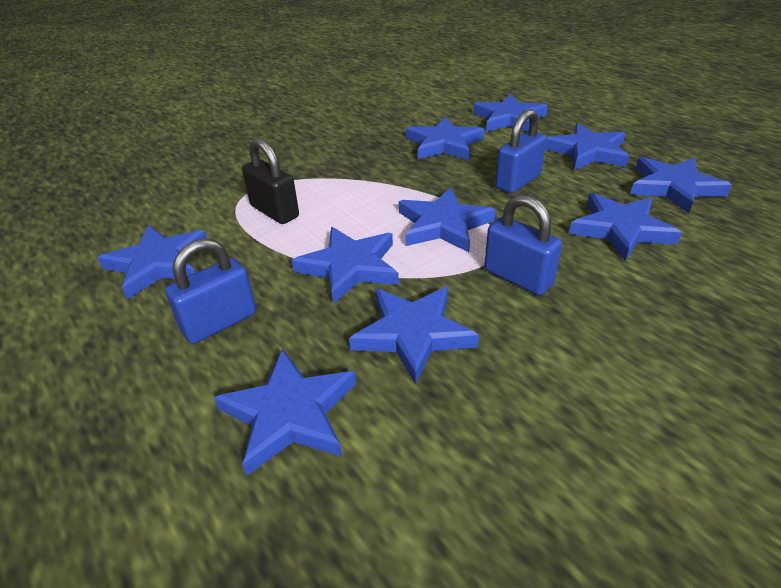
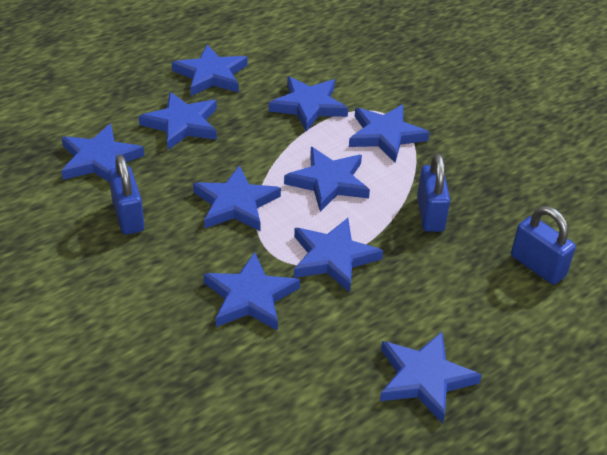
black padlock: [242,138,299,224] = 1 -> none = 0

